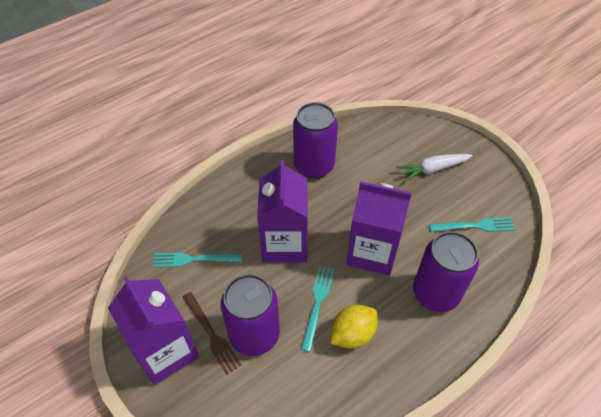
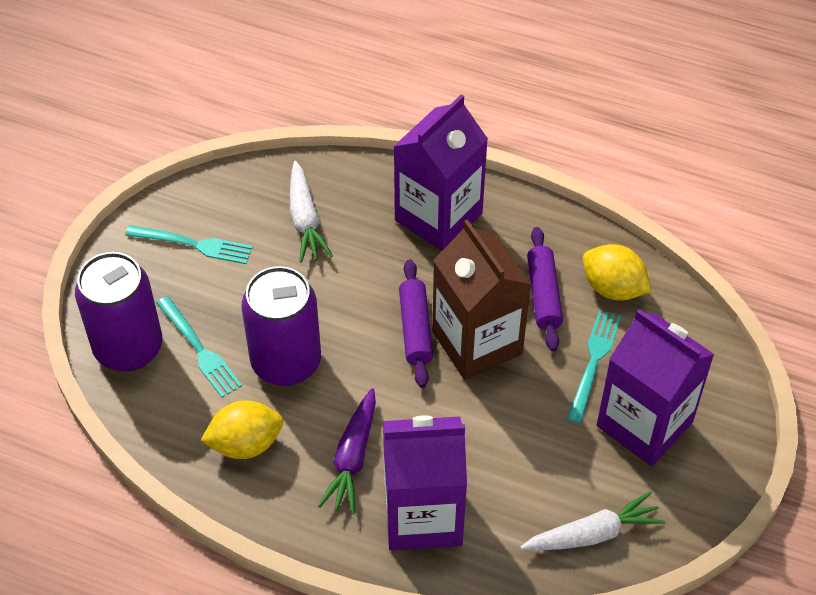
brown carton: none = 0 -> [432,219,531,380] = 1
brown fork: [183,292,241,375] = 1 -> none = 0
purple can: [221,274,280,356] [293,102,338,179] [413,231,479,312] = 3 -> [75,252,162,371] [242,266,321,386] = 2
purple carrot: none = 0 -> [318,388,376,514] = 1
purple rolling pin: none = 0 -> [399,259,433,388] [527,227,563,351] = 2
white carrot: [396,154,473,182] = 1 -> [290,161,333,263] [520,491,666,551] = 2
yellow lemon: [330,305,378,349] = 1 -> [200,400,283,459] [582,244,652,301] = 2

